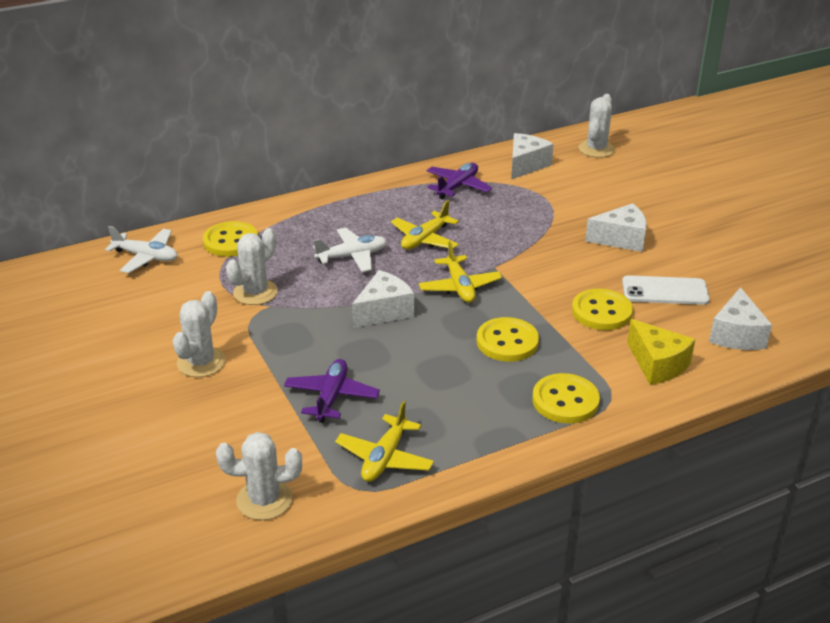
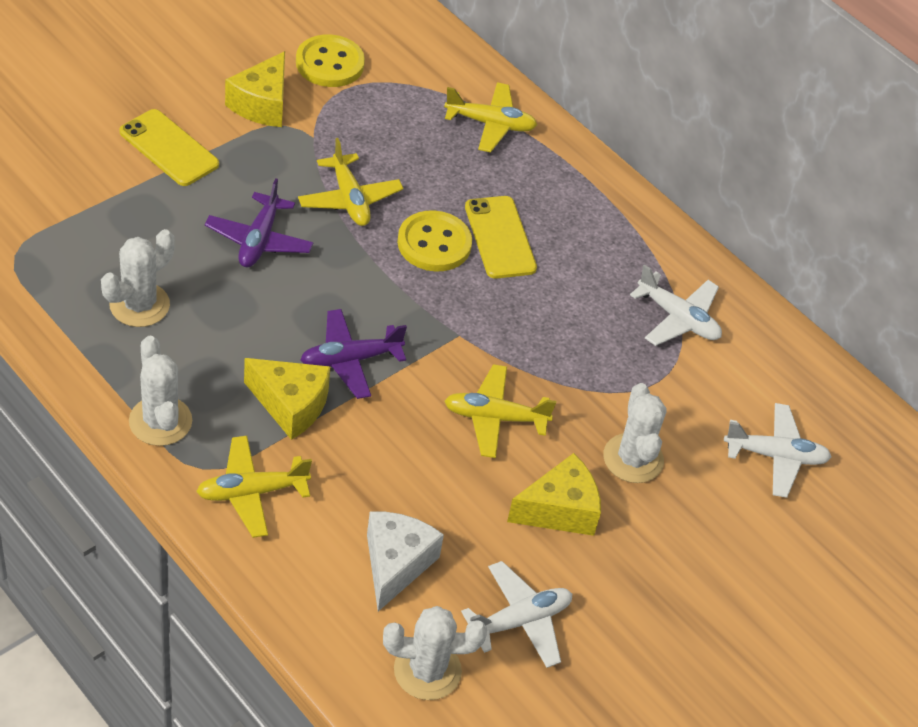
white cheese: [352,270,414,328] [511,133,554,180] [585,203,647,252] [709,287,772,350] = 4 -> [367,511,444,611] = 1
white phone: [622,275,710,305] = 1 -> none = 0
white plane: [105,226,177,273] [313,228,387,272] = 2 -> [461,561,572,668] [630,264,722,346] [724,403,832,498] = 3
yellow button: [203,221,258,257] [476,317,539,362] [532,373,600,424] [572,289,633,330] = 4 -> [296,34,365,87] [397,210,472,272] = 2
yellow cheese: [627,319,695,385] = 1 -> [225,51,285,127] [244,358,331,440] [507,453,601,536] = 3
yellow phone: none = 0 -> [119,109,219,186] [465,196,537,279] = 2
yellow plane: [335,401,434,482] [391,201,459,250] [419,241,502,303] = 3 -> [196,436,312,538] [298,138,403,226] [444,82,537,153] [444,364,556,458] = 4

